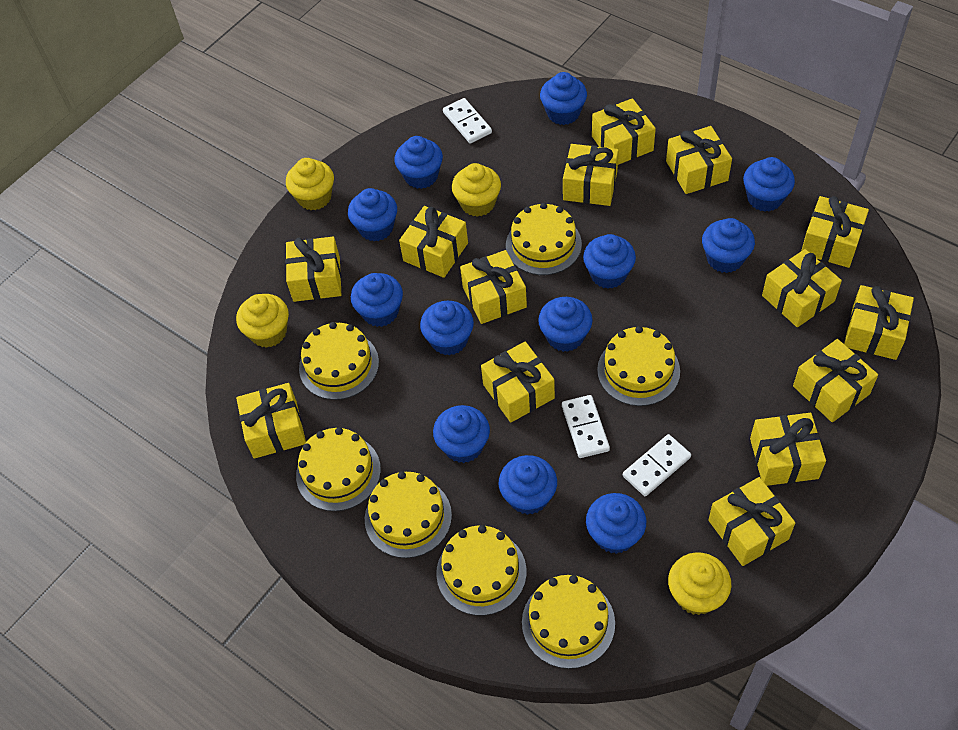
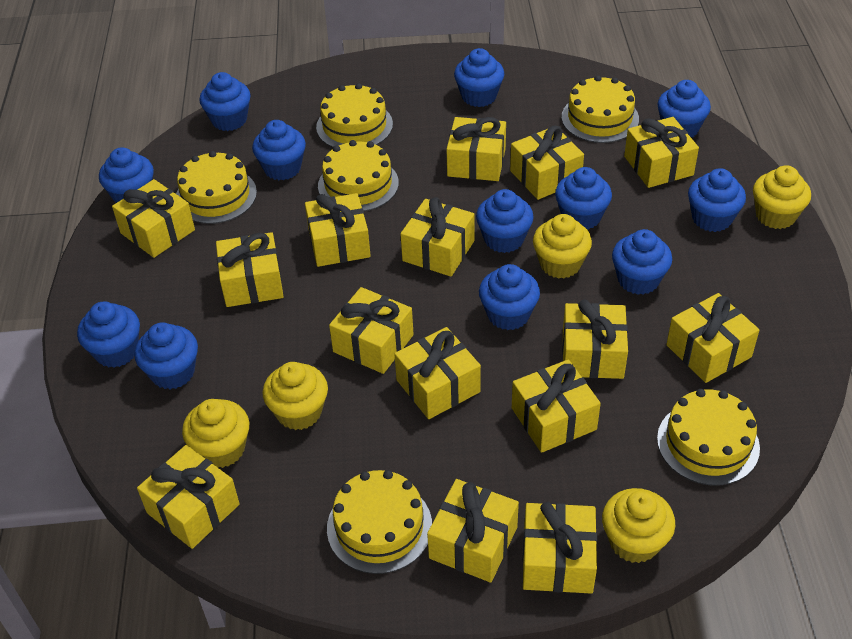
white domino: [443,98,492,144] [562,395,610,458] [623,434,691,496] = 3 -> none = 0
yellow cake: [296,427,381,511] [299,322,379,400] [365,471,452,558] [436,525,527,616] [506,203,582,275] [522,575,615,669] [597,326,680,406] = 7 -> [176,151,257,224] [316,83,393,147] [318,140,399,211] [327,470,432,574] [562,75,639,143] [657,389,760,486] = 6
yellow cupcake: [236,294,289,348] [286,158,334,210] [452,163,501,217] [668,552,731,615] = 4 -> [182,399,249,468] [262,362,328,430] [533,214,592,279] [602,488,675,563] [753,165,811,229] = 5
yellow gift: [236,383,306,459] [285,237,341,302] [399,206,468,278] [460,250,527,324] [481,342,555,423] [563,144,619,206] [592,98,656,165] [666,126,732,194] [708,477,795,566] [750,413,826,486] [762,249,842,327] [793,339,878,422] [801,196,869,268] [844,285,914,360] = 14 -> [112,179,195,258] [137,445,240,549] [216,232,284,307] [305,193,371,267] [329,287,414,374] [394,327,481,419] [401,197,474,277] [427,479,519,583] [447,117,506,181] [510,125,584,200] [512,359,601,453] [523,502,597,594] [562,300,628,379] [624,117,699,188] [666,293,759,383] = 15

